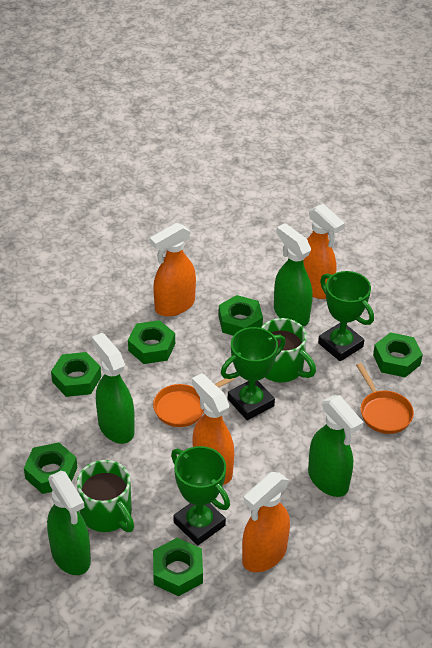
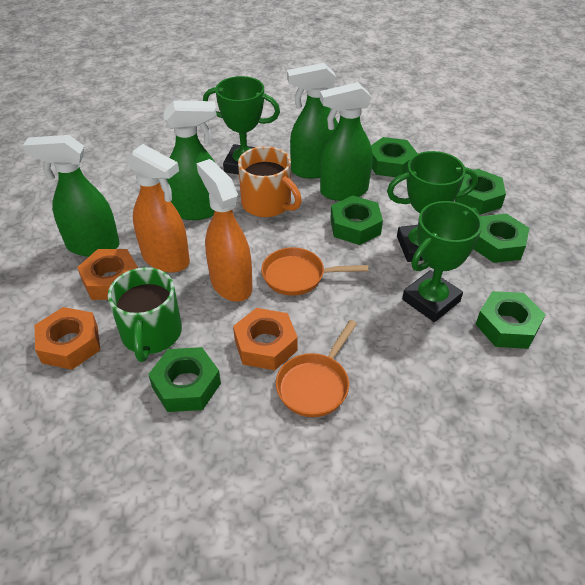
green mug: [77,460,134,532] [261,318,316,382] = 2 -> [108,267,182,362] = 1
orange mug: none = 0 -> [238,146,302,217] = 1
orange nut: none = 0 -> [35,307,100,370] [77,249,138,300] [233,308,298,370] = 3
orange spray bottle: [150,223,196,317] [192,373,234,485] [242,472,290,572] [303,204,345,299] = 4 -> [126,144,190,273] [197,159,252,302] = 2

